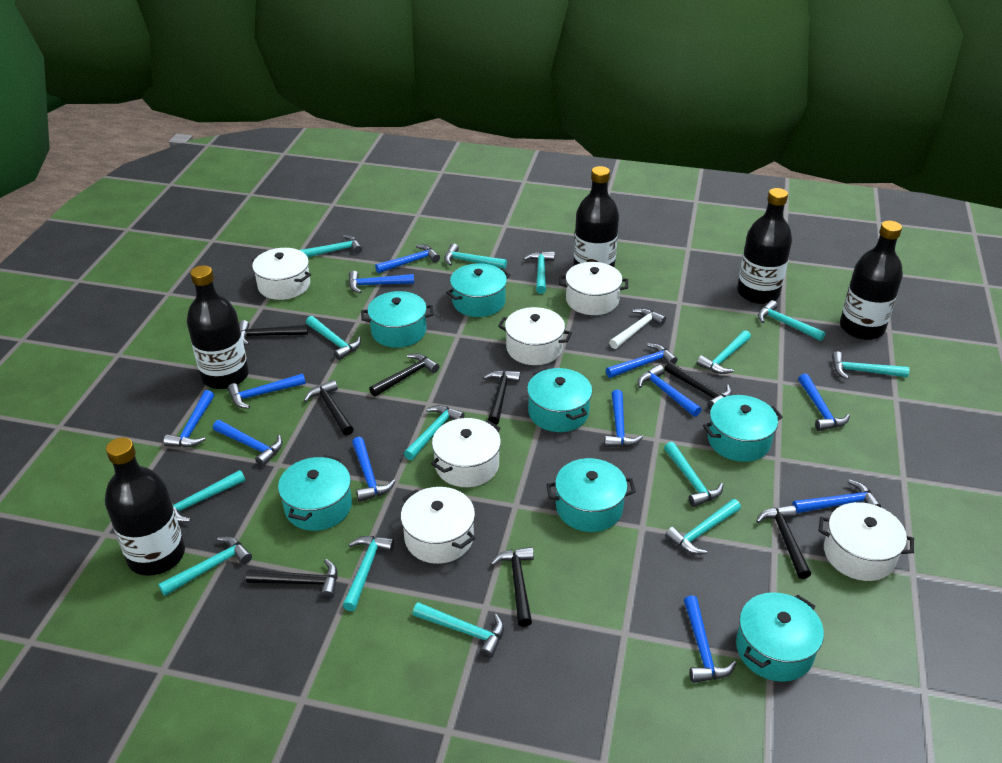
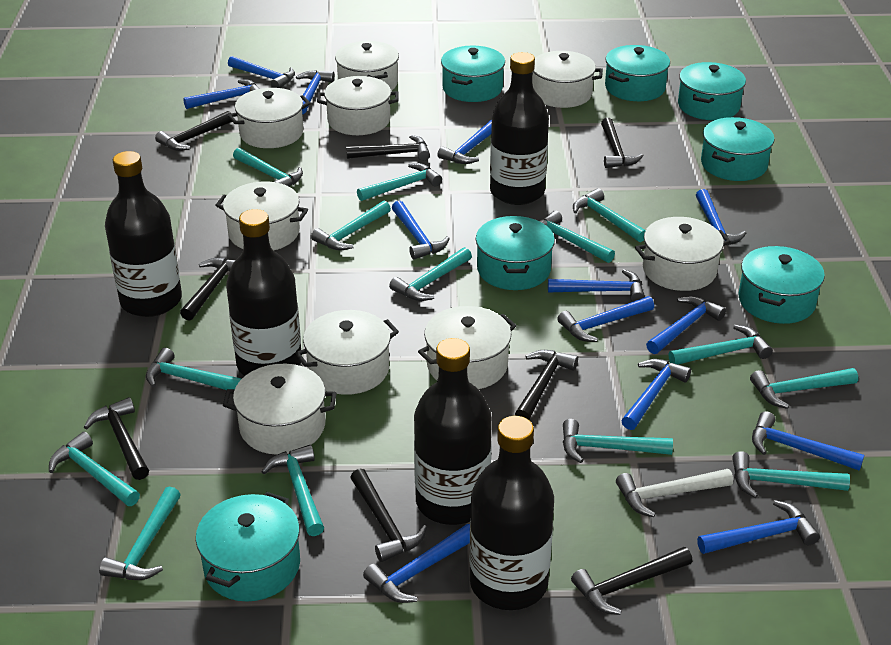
blue hammer: [163,390,214,447] [213,420,283,467] [228,373,306,409] [349,271,414,293] [352,437,396,502] [375,245,440,273] [604,390,643,448] [606,343,678,378] [638,365,701,417] [684,595,737,683] [792,479,881,514] [798,374,850,431] = 12 -> [183,80,260,109] [228,56,295,88] [296,70,335,114] [363,524,470,603] [392,200,450,259] [438,120,492,164] [548,269,645,302] [557,296,654,342] [621,359,691,430] [646,296,726,354] [696,189,746,246] [697,500,820,554] [752,411,864,471] = 13
white pot: [252,248,311,300] [401,487,475,564] [431,418,501,487] [498,307,572,365] [559,262,628,315] [818,502,914,581] = 6 -> [215,182,308,251] [223,364,336,455] [228,88,311,148] [295,310,399,395] [317,76,399,135] [335,41,399,91] [418,306,516,389] [532,51,603,108] [635,217,731,291] = 9

